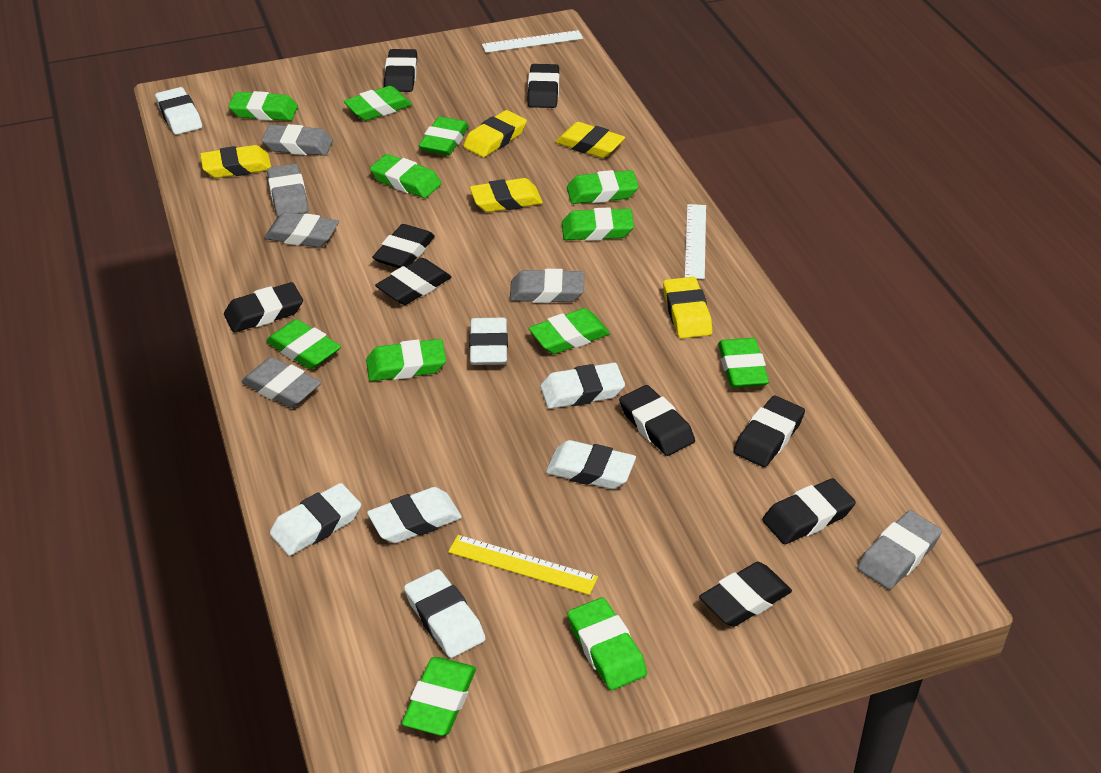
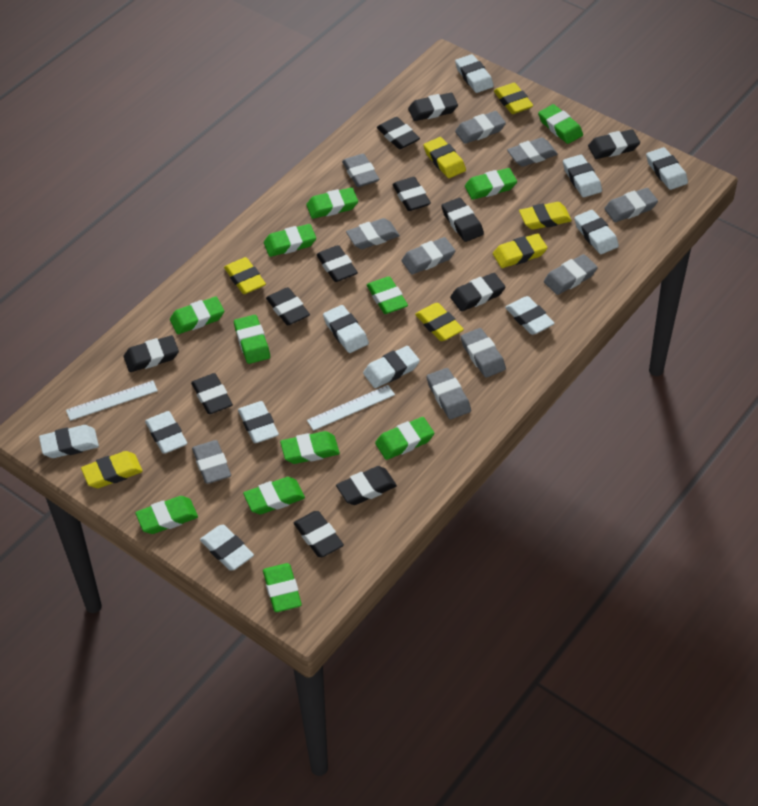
black eraser: [224,282,303,332] [372,224,435,268] [375,258,451,305] [384,49,417,92] [527,64,559,108] [619,385,695,456] [699,562,792,627] [733,396,805,467] [762,478,856,544] = 9 -> [124,335,179,372] [191,373,233,414] [266,287,310,325] [294,511,344,557] [316,245,358,282] [336,466,397,505] [377,117,420,149] [392,177,431,211] [408,93,458,121] [441,198,484,242] [450,273,505,312] [588,129,640,159] = 12
grey eraser: [241,357,321,408] [262,124,333,156] [264,212,339,248] [267,164,308,216] [510,269,584,303] [857,510,942,590] = 6 -> [192,440,231,484] [342,154,379,187] [346,218,400,249] [401,237,455,274] [426,368,471,419] [455,111,506,144] [461,328,506,378] [507,138,558,167] [544,254,598,295] [604,188,658,222] = 10
white eraser: [155,87,202,135] [270,483,361,556] [367,487,462,543] [404,569,486,658] [469,318,508,365] [540,363,625,409] [546,440,636,489] = 7 -> [39,425,99,458] [145,411,187,454] [200,525,254,570] [238,401,279,443] [323,305,369,353] [363,346,420,388] [455,54,494,93] [505,296,555,335] [563,155,602,197] [574,210,619,254] [646,147,688,190] = 11
yellow eraser: [200,145,271,178] [463,110,527,157] [470,178,543,212] [555,122,625,158] [663,277,712,338] = 5 -> [81,451,143,488] [224,257,266,294] [415,303,464,341] [423,137,466,178] [493,234,547,268] [494,83,533,114] [519,202,572,230] = 7
yellow ruler: [448,535,598,595] = 1 -> none = 0

